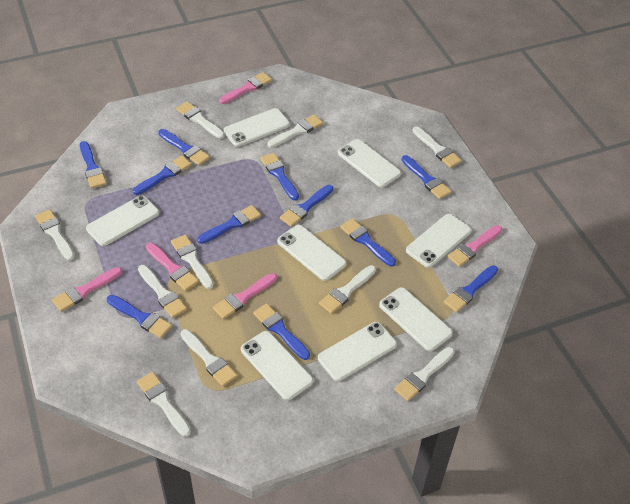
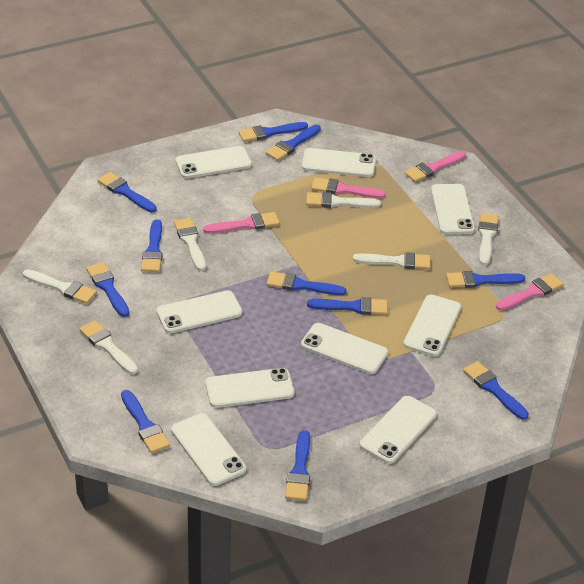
pink brush: [52,267,122,312] [146,243,199,291] [213,273,277,319] [219,72,272,104] [447,225,502,267] = 5 -> [203,212,280,234] [311,177,386,198] [404,151,466,182] [496,273,564,311] = 4
white brush: [35,209,75,261] [137,372,191,437] [138,265,187,318] [171,235,214,289] [176,101,225,139] [181,329,237,386] [267,115,323,148] [319,265,376,314] [394,347,454,401] [413,127,462,168] = 10 -> [23,269,97,304] [80,320,138,374] [174,218,206,271] [306,192,381,208] [353,252,431,269] [478,213,499,265] = 6
white phone: [86,195,159,246] [224,108,290,147] [241,331,313,400] [277,225,346,281] [318,322,397,381] [338,139,401,187] [379,287,453,351] [406,214,471,268] = 8 -> [156,290,243,333] [171,413,246,486] [175,146,252,179] [205,368,295,408] [301,323,388,374] [302,148,376,177] [360,396,437,464] [403,295,461,357] [431,184,475,234] = 9

